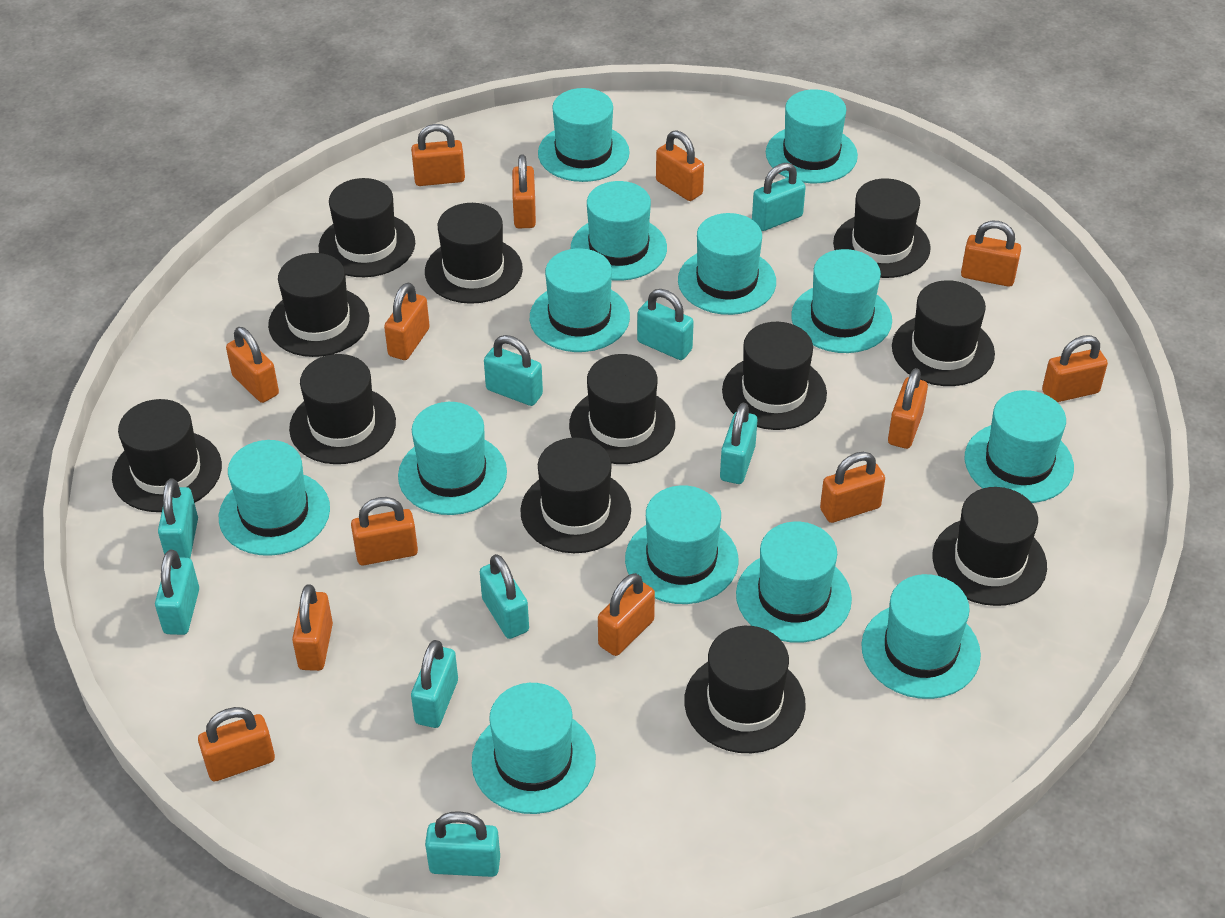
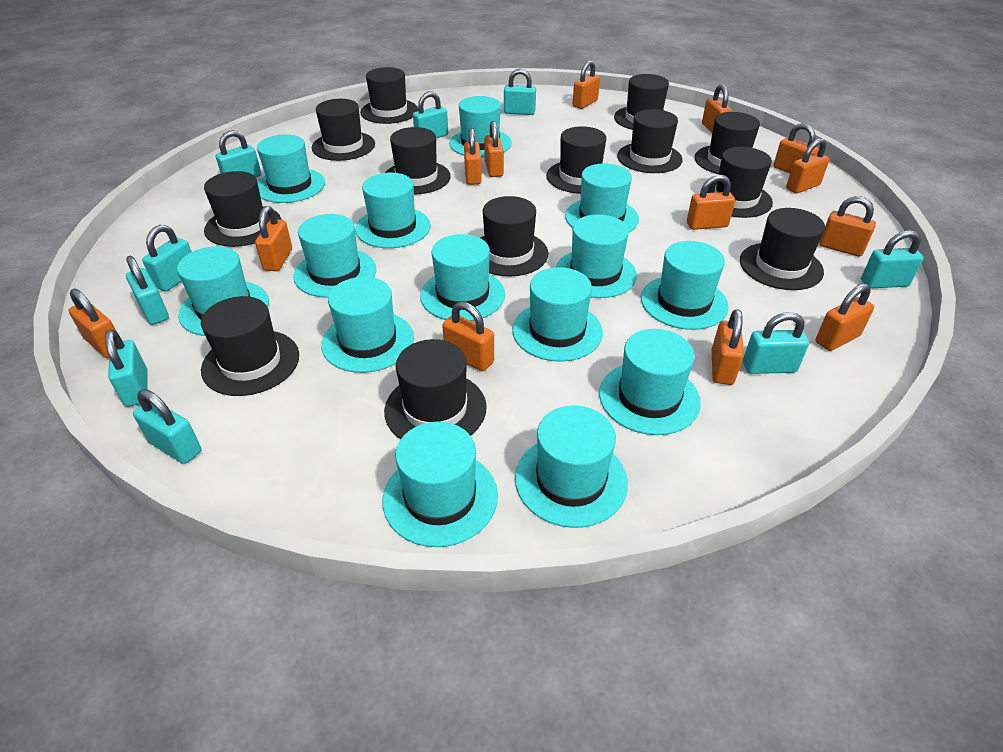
black hat: [112,399,222,512] [268,253,369,357] [289,354,396,464] [319,178,415,277] [425,203,523,304] [520,438,631,553] [569,354,675,464] [684,626,806,753] [722,322,827,430] [833,178,931,278] [892,280,995,386] [932,487,1047,606] = 12 -> [201,296,299,396] [204,171,281,247] [311,99,375,161] [360,67,418,124] [384,339,487,439] [385,127,451,194] [481,196,548,277] [546,126,606,194] [614,74,669,130] [617,109,683,173] [695,112,760,174] [707,147,773,218] [740,208,825,290] = 13
turquoise hat: [219,440,330,556] [398,402,507,515] [472,683,596,814] [530,248,630,352] [538,88,630,182] [571,181,667,281] [625,485,738,604] [678,213,776,315] [736,522,852,643] [766,89,858,183] [791,249,892,353] [861,574,981,699] [965,390,1074,503] = 13 -> [177,246,269,336] [257,134,325,203] [293,214,376,298] [321,277,414,373] [355,173,431,248] [383,422,498,547] [420,234,505,321] [449,96,512,158] [512,267,603,362] [515,405,628,528] [555,214,637,298] [565,164,639,232] [599,329,701,435] [641,241,729,330] = 14

